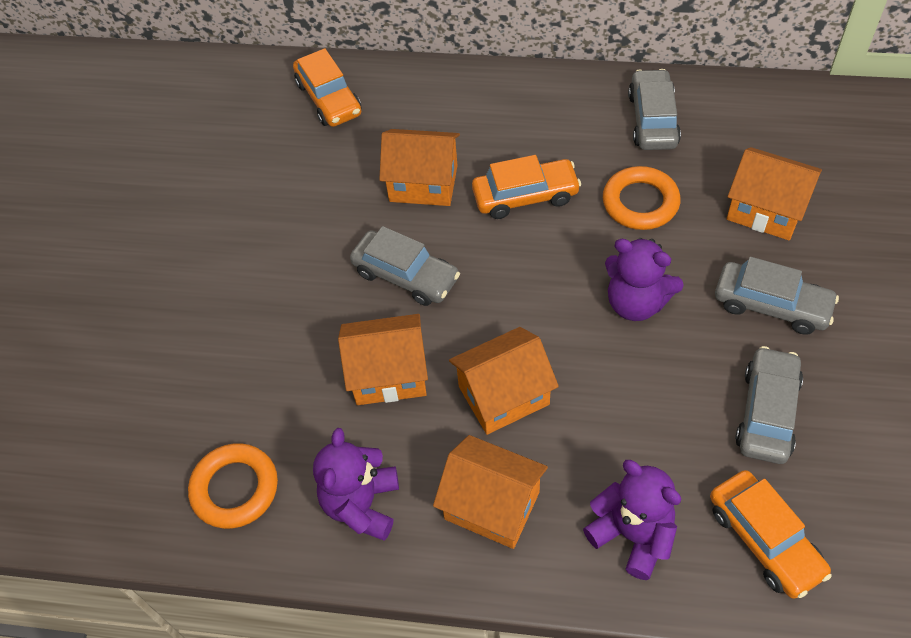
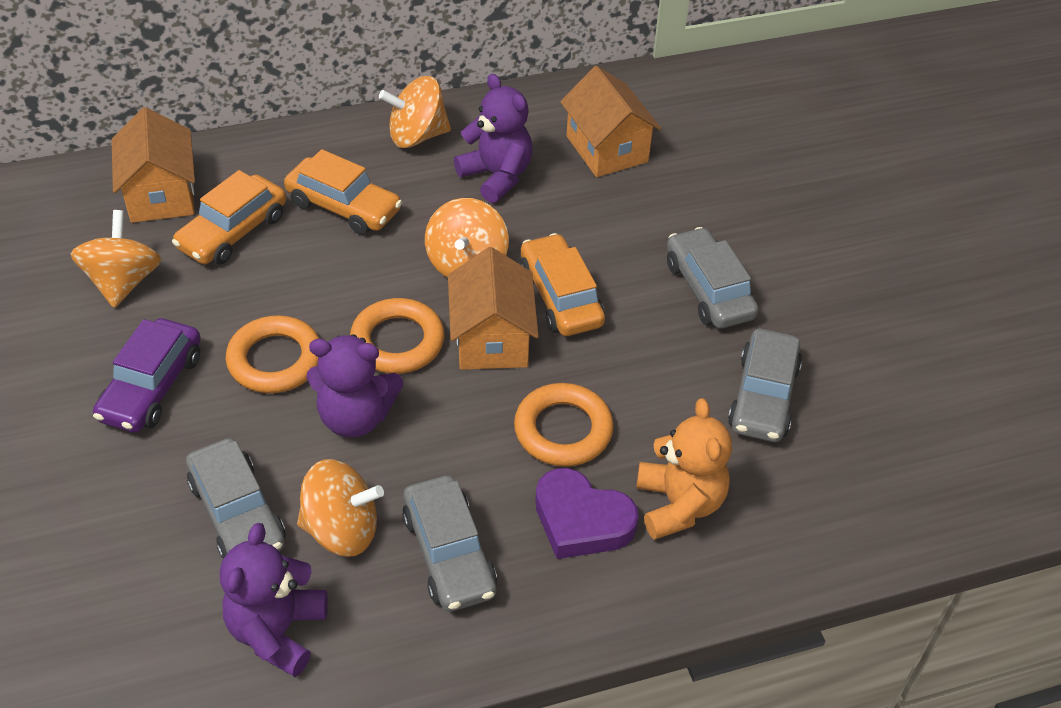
orange house: [338,314,428,405] [379,129,460,206] [433,435,548,549] [449,327,559,435] [726,147,822,240] = 5 -> [111,107,195,223] [448,247,539,370] [560,66,661,177] = 3
orange ring: [188,443,278,529] [603,166,681,230] = 2 -> [226,315,320,393] [350,298,445,374] [514,383,614,467] = 3
orange spinning top: none = 0 -> [71,210,162,308] [297,459,384,557] [379,76,451,148] [425,198,509,278] = 4
orange teddy bear: none = 0 -> [636,398,732,540] = 1
purple car: none = 0 -> [93,318,201,433] = 1
purple heart: none = 0 -> [535,468,639,559] = 1

